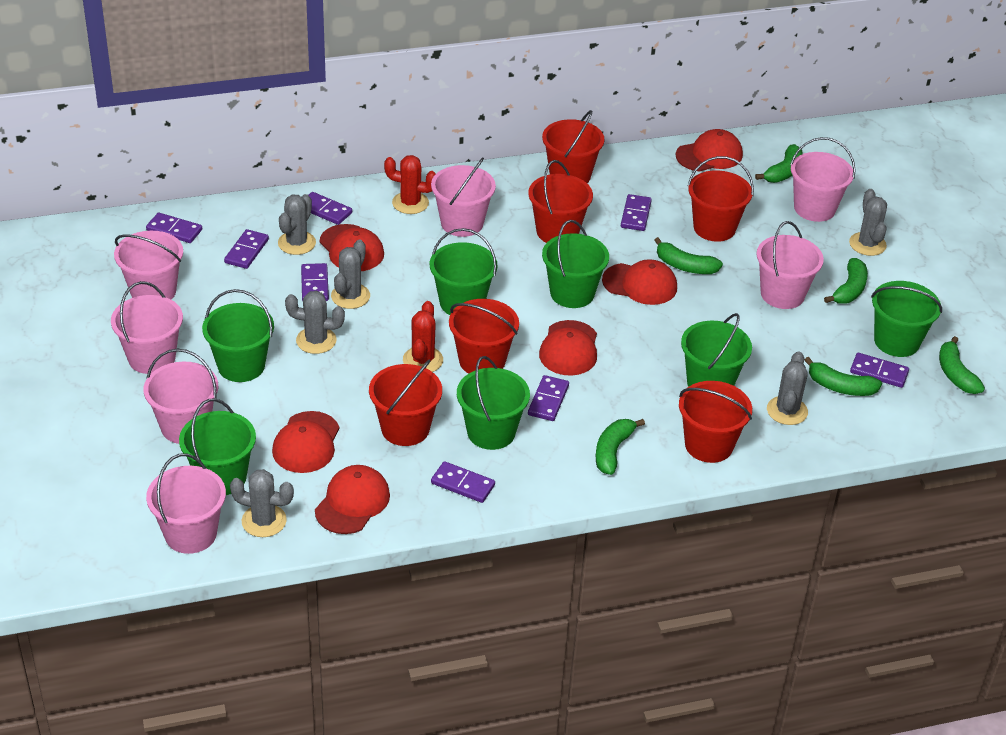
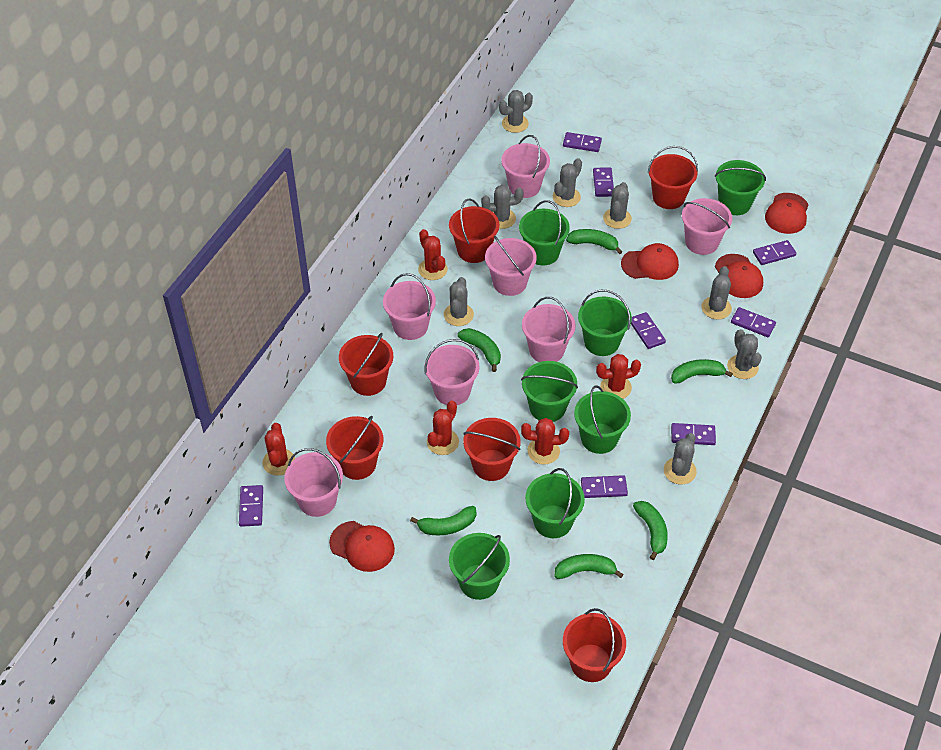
grey cactus: [230,469,294,537] [278,194,316,255] [285,291,345,354] [331,239,370,309] [767,351,808,425] [849,189,887,256] = 6 -> [444,277,474,326] [481,185,524,229] [499,90,533,133] [553,158,582,207] [603,182,632,229] [664,433,697,485] [702,266,732,319] [727,329,762,379] = 8
red cactus: [384,155,436,214] [403,301,443,372] = 2 -> [262,423,295,476] [418,229,448,280] [427,400,459,455] [521,418,569,465] [596,354,641,399] = 5
red cap: [272,411,339,473] [315,465,390,534] [319,224,384,271] [539,320,597,376] [602,259,677,305] [676,129,743,172] = 6 -> [329,521,395,572] [621,243,679,280] [715,254,763,298] [765,193,809,234] = 4

